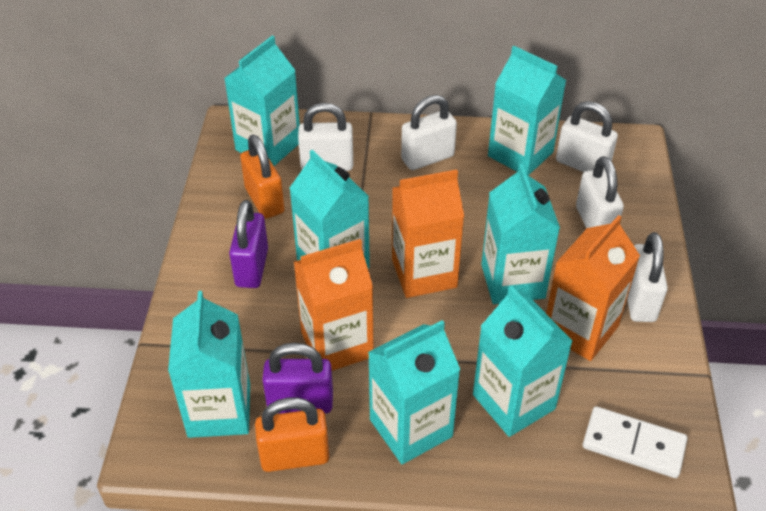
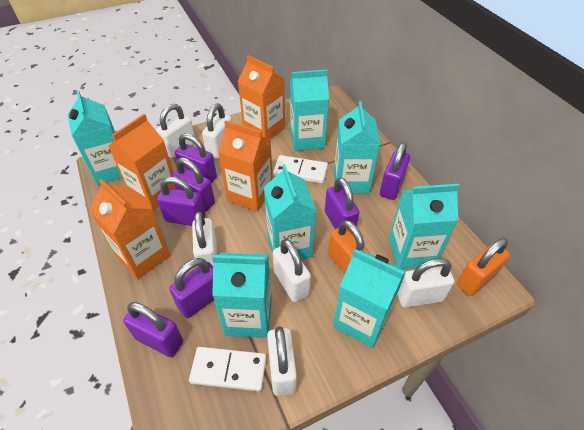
orange carton: [294,239,373,371] [392,169,464,298] [546,215,640,361] = 3 -> [90,179,170,279] [108,114,175,210] [218,121,273,212] [238,55,285,139] = 4
purple padlock: [229,200,268,288] [262,343,333,414] = 2 -> [123,302,183,357] [157,177,205,226] [169,258,214,318] [172,157,215,212] [175,133,217,183] [325,177,359,229] [380,142,410,200] = 7
white domino: [583,406,687,478] = 1 -> [189,347,266,391] [273,155,328,183] = 2
white padlock: [298,103,353,171] [401,95,457,170] [556,101,618,172] [576,156,624,229] [627,232,668,322] = 5 -> [156,104,195,158] [192,211,218,267] [202,103,232,159] [267,326,297,396] [273,239,311,302] [397,258,454,308] = 6

